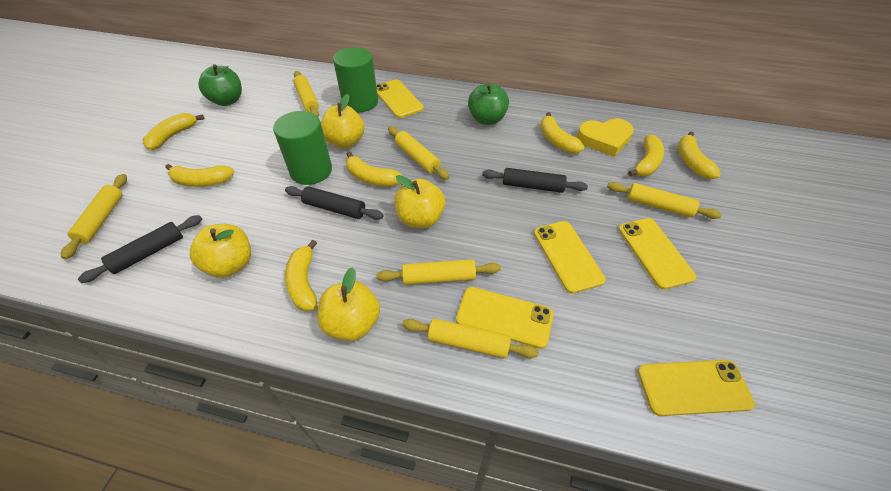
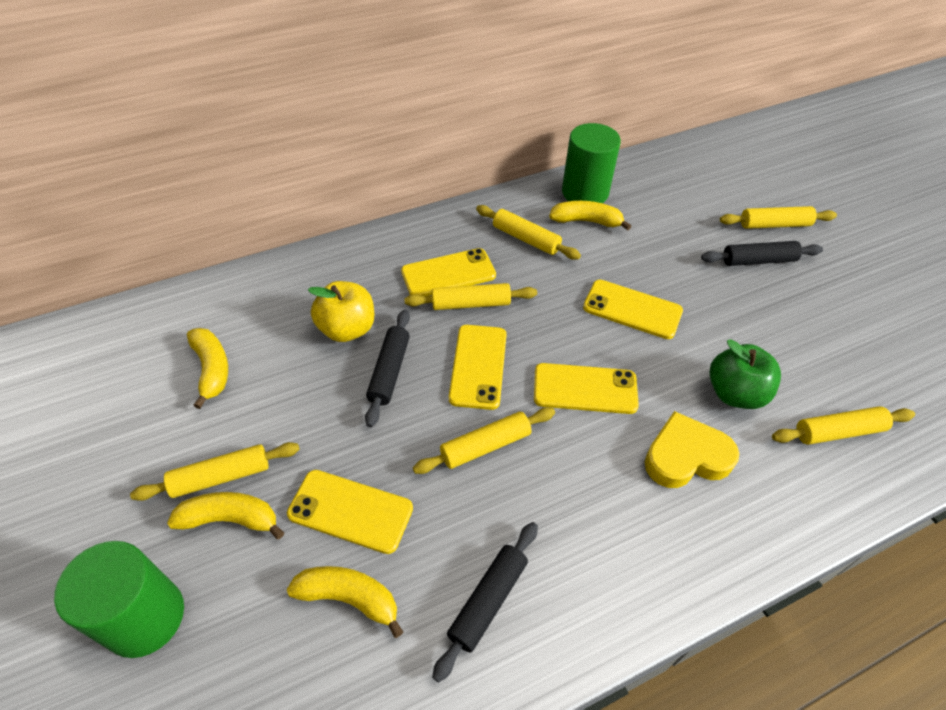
green apple: [199,64,242,106] [468,83,509,125] = 2 -> [709,339,781,409] = 1
yellow apple: [190,224,251,278] [317,267,380,341] [321,94,364,148] [394,175,445,228] = 4 -> [308,281,374,342] = 1
yellow banana: [143,113,204,150] [166,164,234,187] [285,240,317,311] [346,152,402,187] [540,112,585,153] [628,135,664,176] [678,132,721,179] = 7 -> [167,492,284,539] [187,328,228,409] [287,566,403,638] [549,201,631,230] = 4

